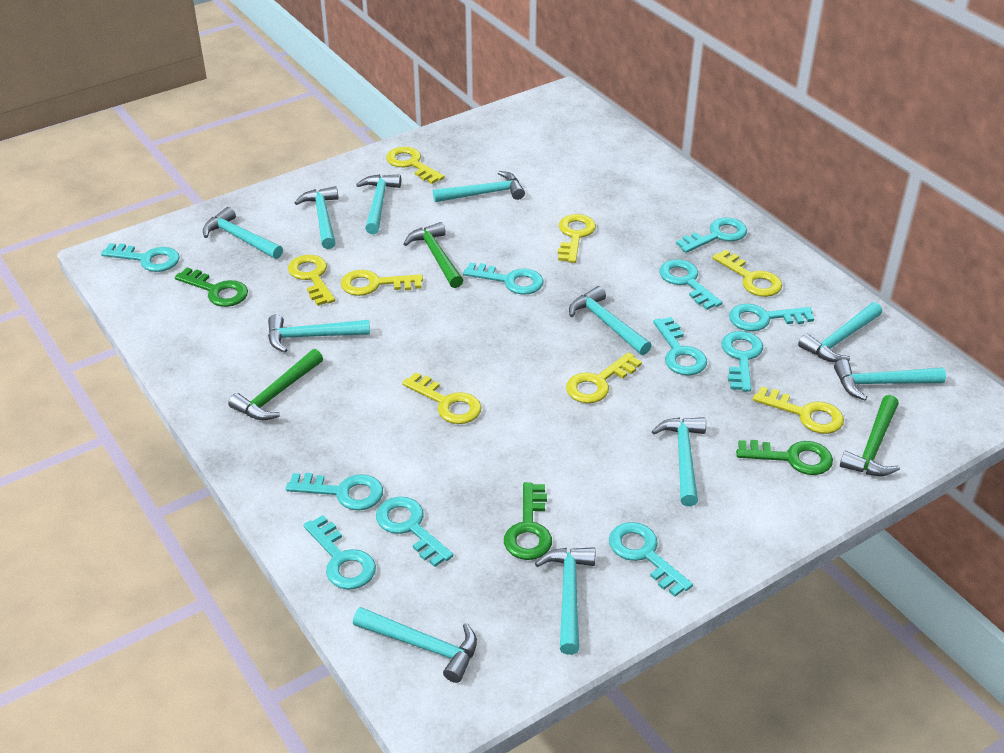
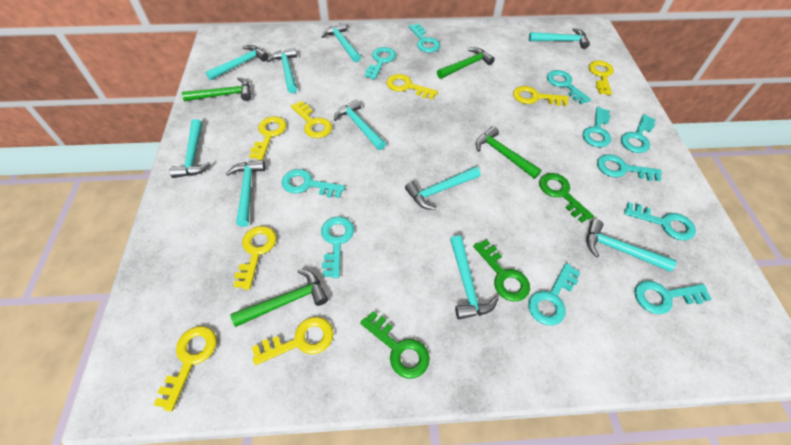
green hammer: [228,349,323,420] [404,222,463,288] [840,395,900,476] = 3 -> [182,77,251,101] [230,269,328,327] [437,47,495,79] [475,126,541,179] = 4
turquoise hammer: [203,207,283,259] [268,314,370,353] [295,186,339,249] [353,607,477,683] [356,174,401,234] [433,171,525,202] [535,547,595,655] [569,286,652,355] [652,417,706,506] [798,302,882,362] [834,359,946,400] = 11 -> [170,119,211,178] [206,45,268,80] [226,160,265,227] [267,48,297,93] [321,22,361,62] [334,99,386,150] [405,166,480,210] [450,235,498,320] [529,28,590,49] [587,219,677,272] = 10

